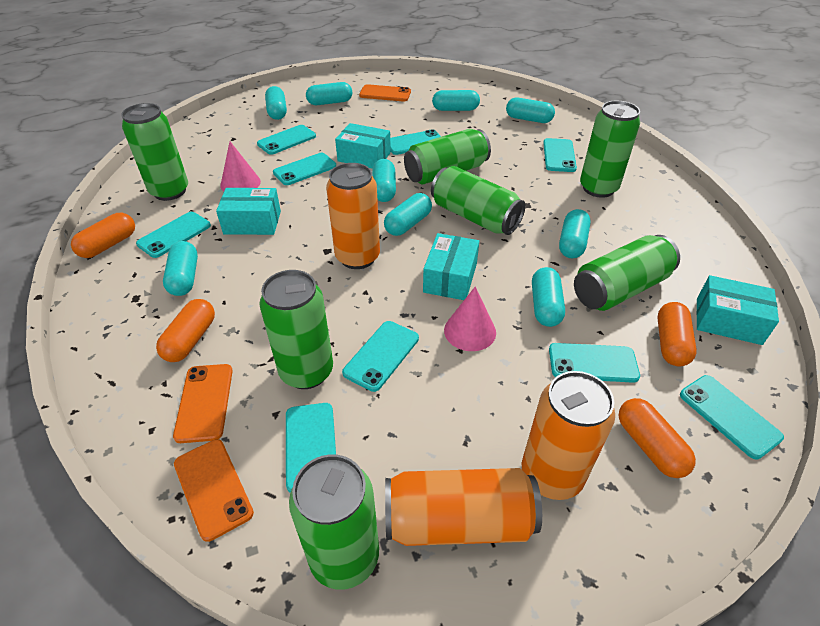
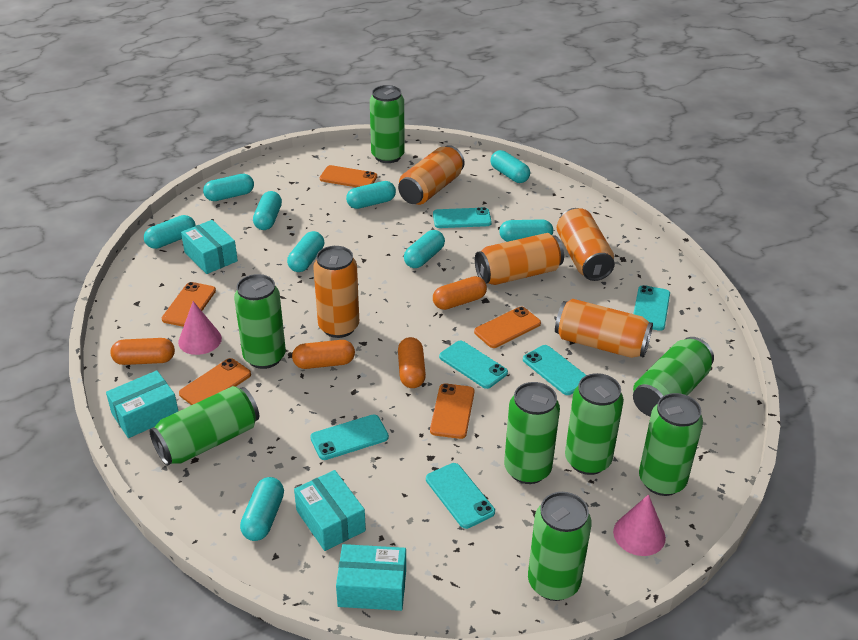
green can: [121,103,188,201] [260,270,333,389] [289,454,379,590] [404,129,491,185] [431,166,526,235] [574,235,680,311] [580,101,640,198] = 7 -> [149,386,259,466] [234,274,286,369] [370,85,405,163] [504,382,560,484] [528,492,592,601] [565,373,624,475] [633,337,714,417] [639,393,703,496] = 8
orange can: [326,163,380,269] [385,468,542,546] [522,371,615,500] = 3 -> [313,246,359,338] [398,145,464,205] [475,233,564,285] [555,299,653,358] [557,208,615,281] = 5
orange phone: [173,364,233,443] [174,439,254,542] [359,84,411,102] = 3 -> [162,282,216,327] [179,358,251,405] [320,165,377,187] [430,383,474,439] [474,307,541,348] = 5
turquoise phone: [136,212,211,258] [257,125,316,155] [273,153,336,185] [286,403,336,493] [342,321,419,392] [390,129,441,155] [543,138,577,172] [549,343,640,383] [680,375,784,459] = 9 -> [310,414,389,460] [426,463,495,529] [433,207,492,228] [439,340,508,389] [523,345,586,395] [633,285,670,331] = 6

